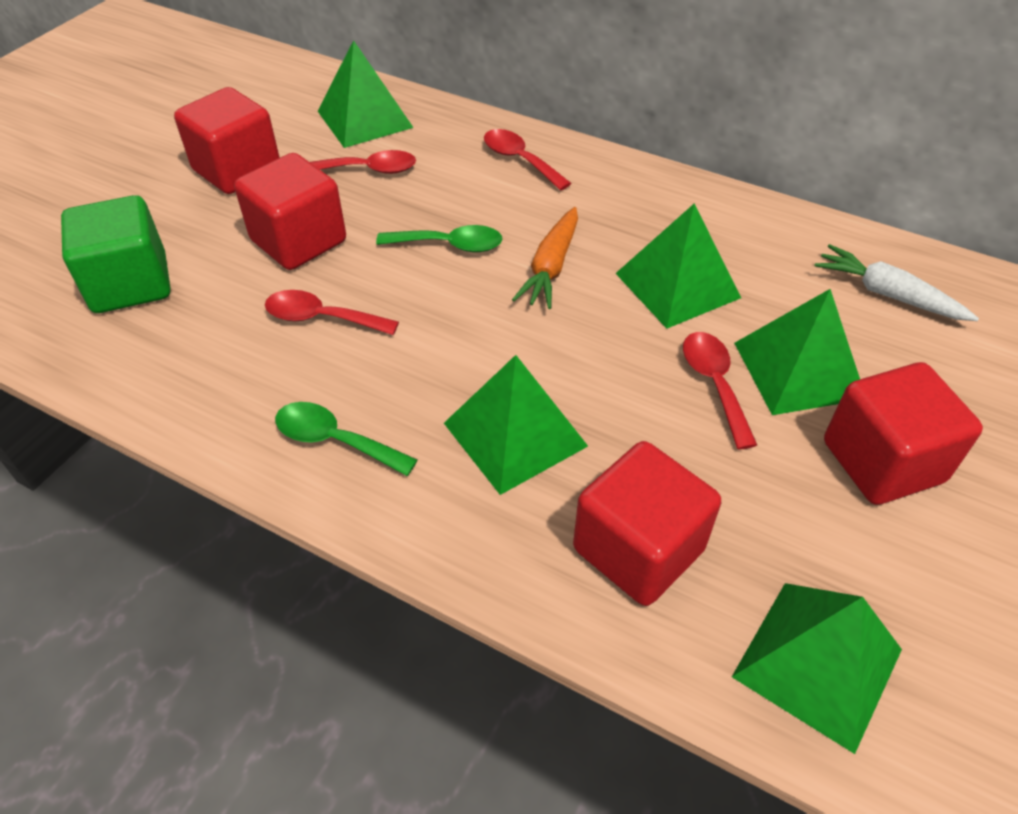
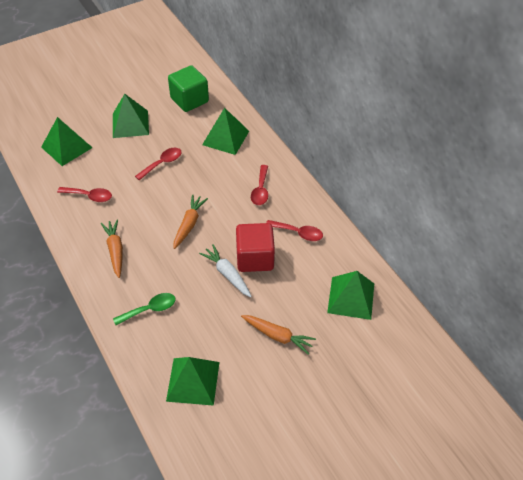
green spoon: [275,402,417,476] [376,225,503,252] = 2 -> [113,293,176,325] = 1
orange carrot: [512,207,578,309] = 1 -> [101,219,123,278] [174,194,208,249] [241,315,316,355] = 3
red cube: [174,87,280,194] [234,153,346,270] [573,441,721,606] [824,362,983,505] = 4 -> [236,223,275,272] = 1

